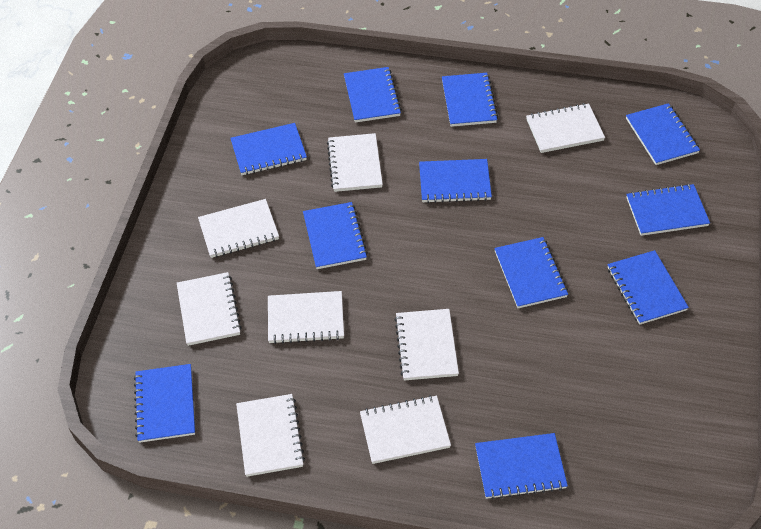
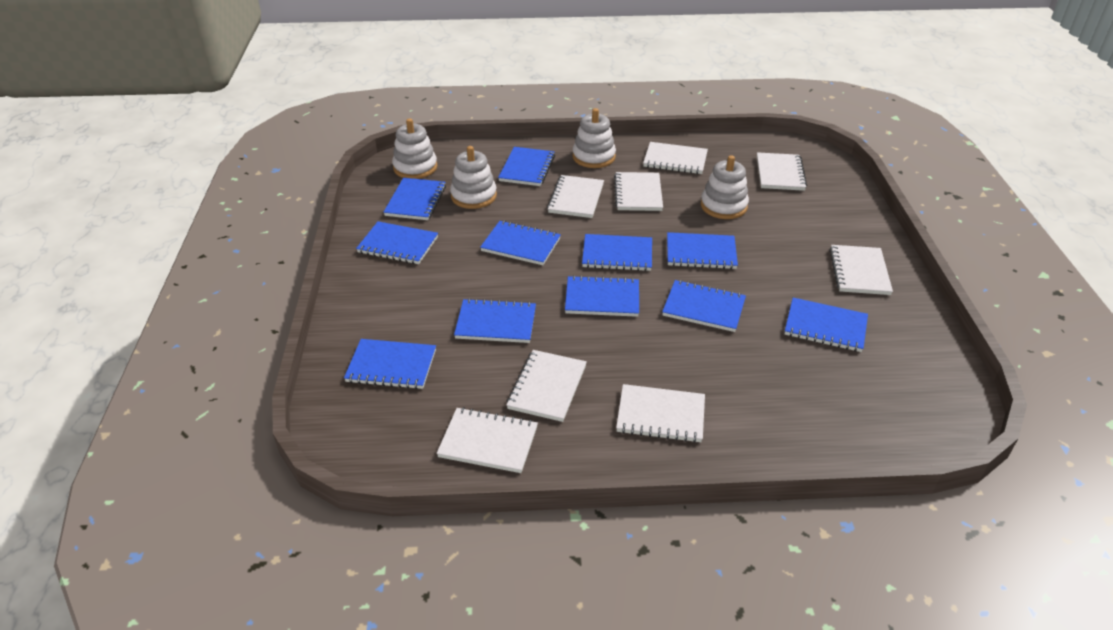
white stacking toy: none = 0 -> [392,118,437,179] [450,146,497,209] [572,108,616,168] [701,155,749,219] = 4

